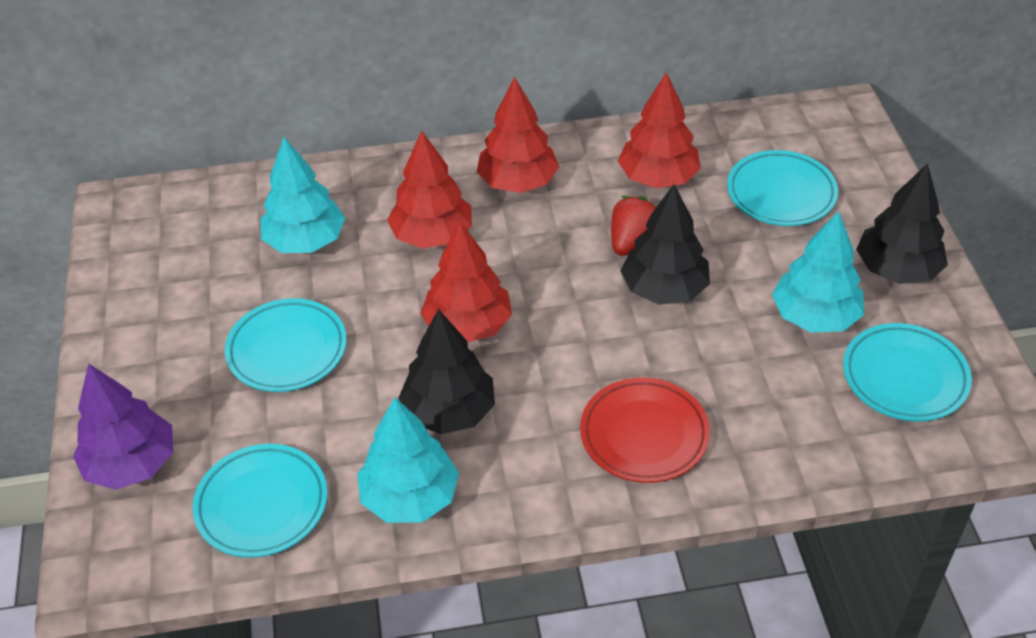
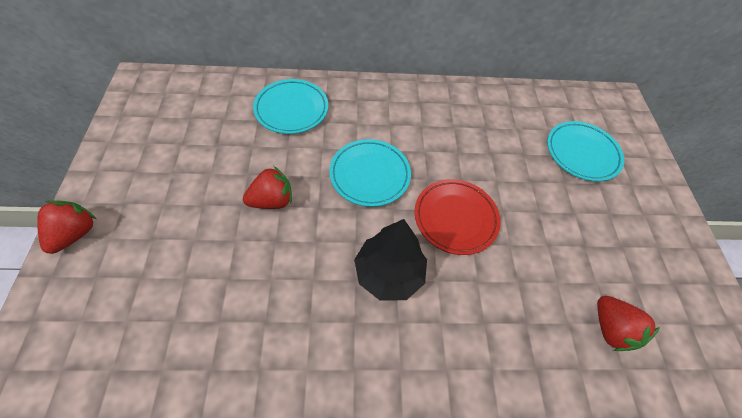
black tree: [398,309,495,434] [620,184,710,305] [856,163,948,284] = 3 -> [354,219,427,301] = 1
purple tree: [73,363,173,490] = 1 -> none = 0
red strawberry: [611,196,657,256] = 1 -> [37,200,96,254] [243,166,292,209] [597,296,660,351] = 3
red tree: [387,130,472,249] [420,221,512,342] [477,77,559,193] [618,72,701,188] = 4 -> none = 0
turquoise plate: [193,444,327,558] [225,298,347,392] [727,150,838,226] [843,323,972,422] = 4 -> [253,79,328,134] [329,139,411,207] [547,121,624,181] = 3
turquoise tree: [260,137,345,253] [357,397,459,523] [772,211,864,333] = 3 -> none = 0

